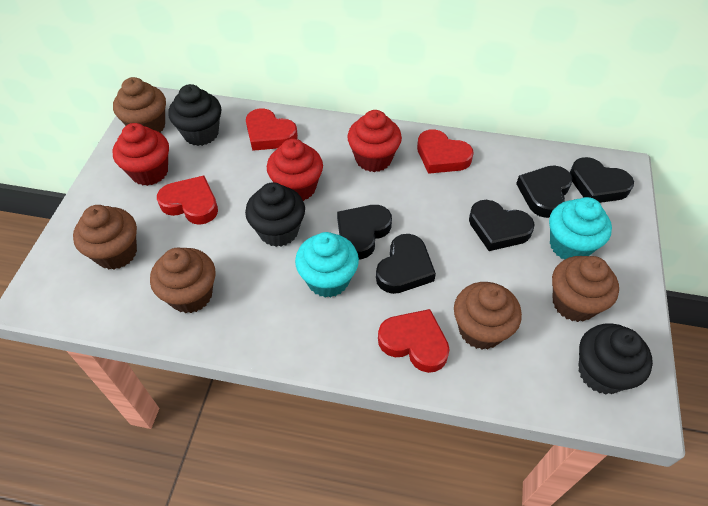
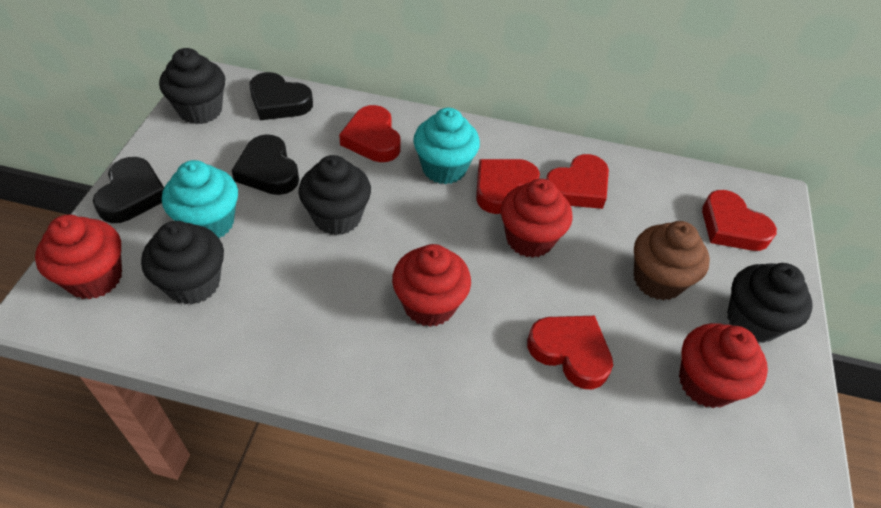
black cupcake: [168,84,221,146] [245,182,305,247] [578,324,653,395] = 3 -> [141,221,224,305] [159,48,225,124] [298,155,371,235] [727,263,813,343] = 4
black heart: [337,205,392,259] [376,234,436,294] [469,200,534,251] [516,166,572,218] [570,157,634,203] = 5 -> [93,157,164,223] [232,134,299,195] [249,72,313,120] = 3
brown cupcake: [73,205,137,269] [113,77,166,133] [150,248,215,313] [454,282,522,350] [552,256,619,322] = 5 -> [634,221,710,301] = 1
red cupcake: [112,123,169,186] [267,139,323,201] [347,110,402,172] = 3 -> [35,215,122,300] [392,244,471,327] [501,179,573,258] [679,323,768,408] = 4
red heart: [157,176,218,225] [246,108,298,151] [378,309,450,373] [417,129,474,174] = 4 -> [339,105,401,162] [476,159,540,214] [527,316,613,389] [546,154,609,209] [702,190,777,251] = 5

